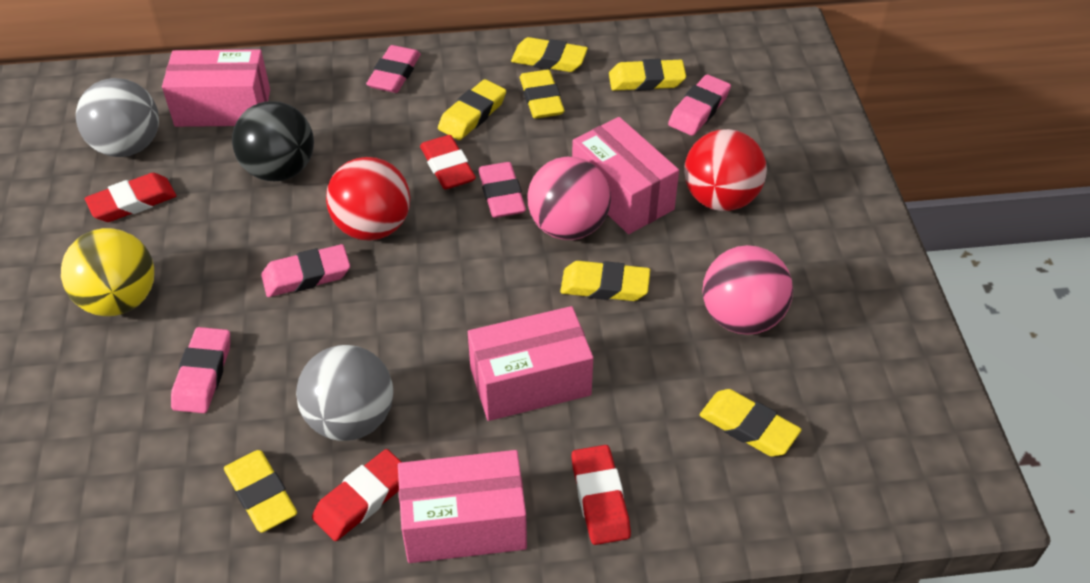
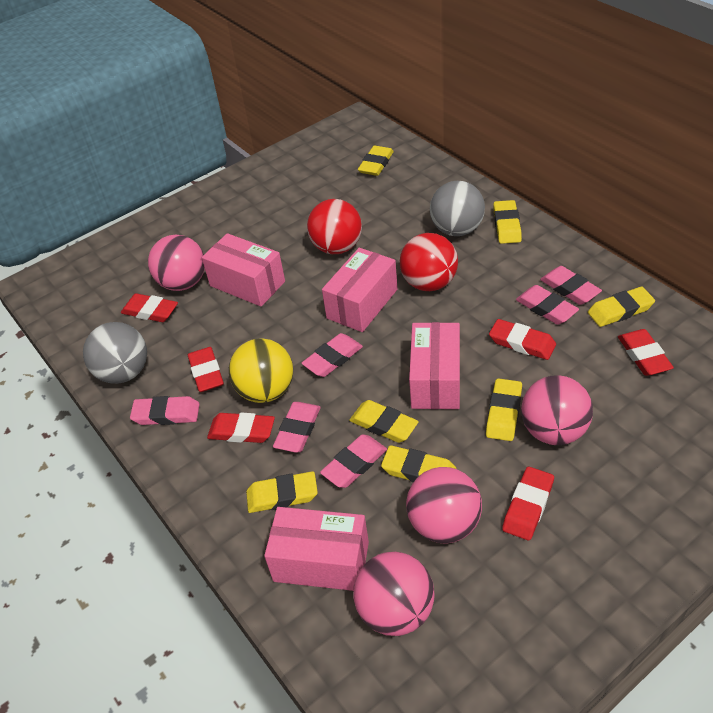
black ball: [232,101,314,181] = 1 -> none = 0
pink ball: [527,157,611,240] [702,245,793,335] = 2 -> [148,235,205,291] [353,552,435,636] [406,467,482,544] [521,375,593,445] = 4
pink eraser: [171,327,230,413] [261,244,350,297] [366,45,421,93] [478,162,526,218] [668,74,731,136] = 5 -> [130,396,200,425] [273,402,321,453] [301,333,363,377] [320,435,387,488] [516,285,579,325] [540,266,602,305] = 6
red eraser: [85,173,176,222] [312,449,401,541] [420,135,476,189] [571,445,631,545] = 4 -> [121,293,178,322] [188,347,224,392] [207,412,275,443] [489,319,556,360] [502,467,554,540] [618,329,674,376] = 6

